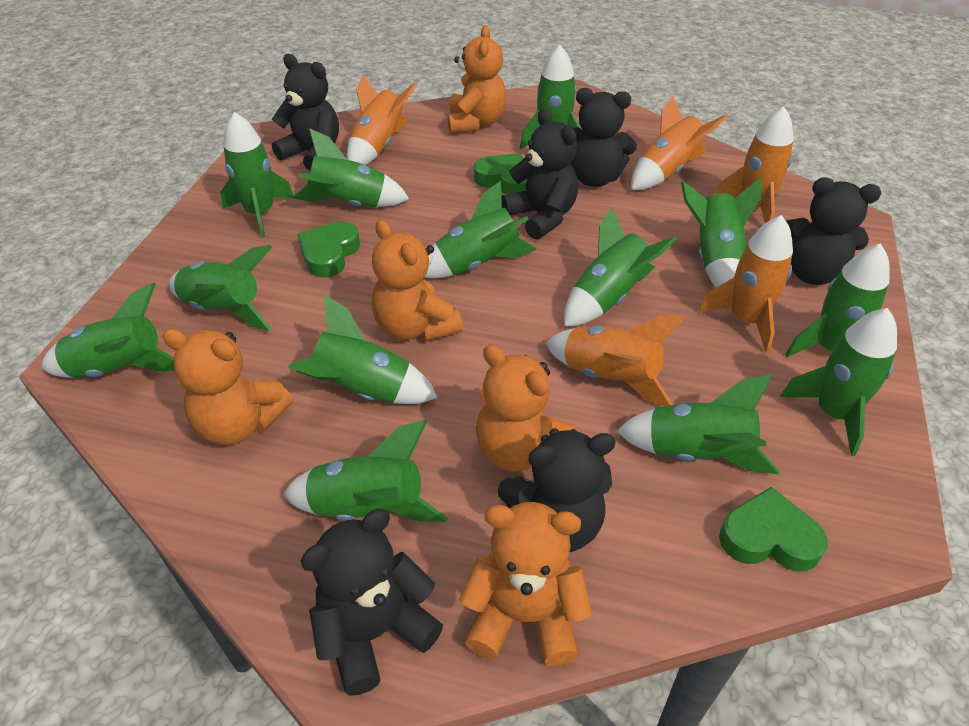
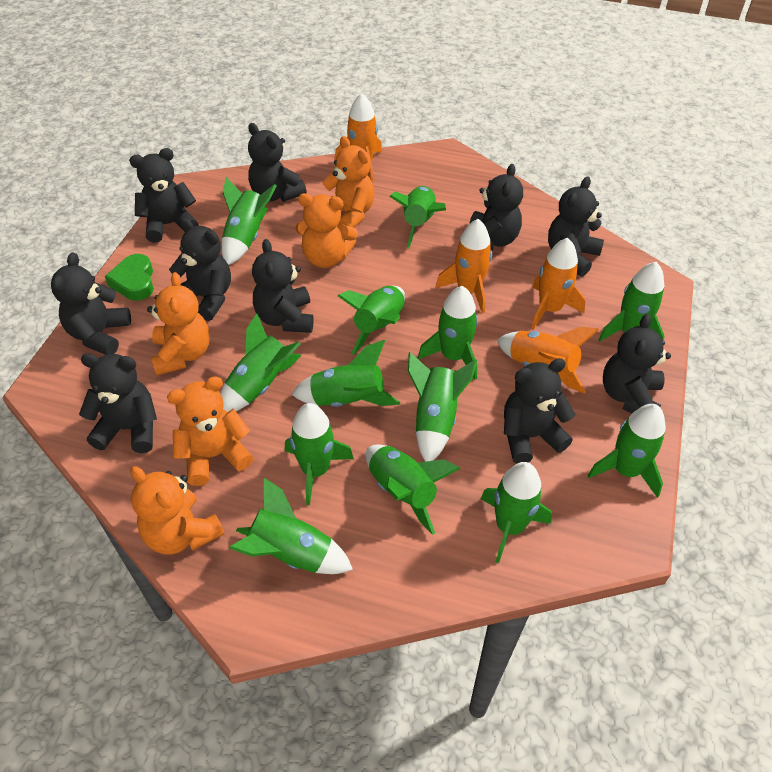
black teddy bear: [272,54,339,171] [301,509,443,696] [498,428,616,552] [502,109,578,240] [570,88,637,187] [786,177,881,285] = 6 -> [51,252,131,355] [79,353,157,453] [129,148,199,243] [169,218,231,321] [248,123,307,202] [252,239,314,333] [470,164,523,251] [504,358,575,464] [548,177,604,277] [603,314,671,413] = 10
green heart: [297,221,360,278] [474,153,527,195] [719,487,828,572] = 3 -> [105,254,154,301] = 1
orange rocket: [347,75,417,165] [546,315,686,406] [631,96,727,190] [699,215,793,353] [715,106,794,223] = 5 -> [334,93,382,181] [436,219,492,313] [497,327,599,393] [531,238,586,329] = 4

